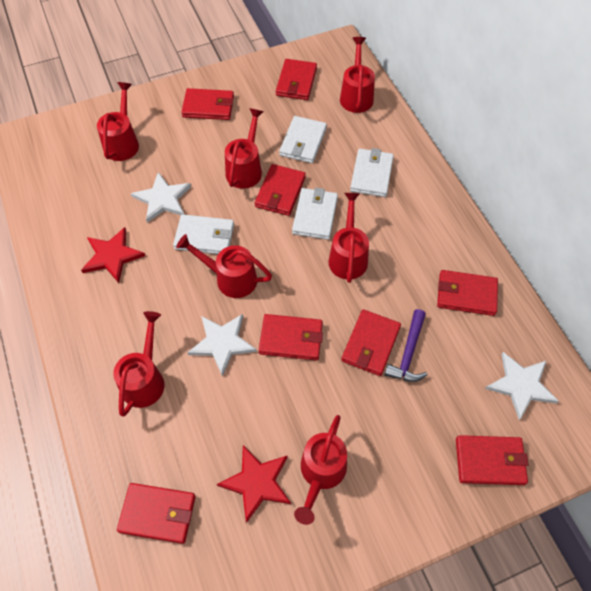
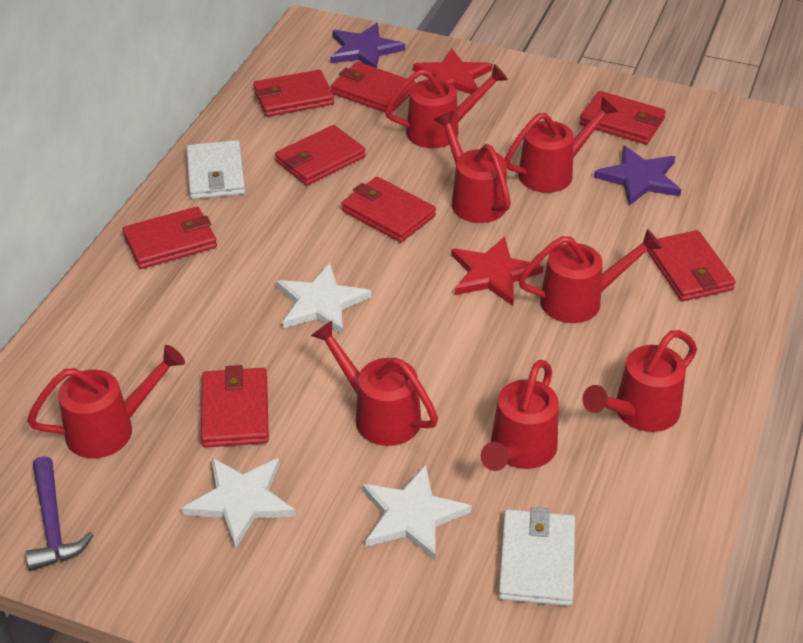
purple star: none = 0 -> [330,23,405,68] [594,145,681,206] = 2
red watering can: [97,82,139,161] [113,311,164,417] [176,234,272,298] [225,108,264,189] [294,415,347,525] [328,193,369,283] [340,37,375,113] = 7 -> [27,345,185,458] [311,321,438,446] [385,64,508,148] [434,111,511,223] [480,360,559,471] [504,97,618,193] [518,229,662,323] [583,330,697,432] = 8
white wallet: [173,214,234,254] [279,116,327,163] [292,188,338,240] [350,148,394,197] = 4 -> [186,140,245,199] [498,507,575,606] = 2

